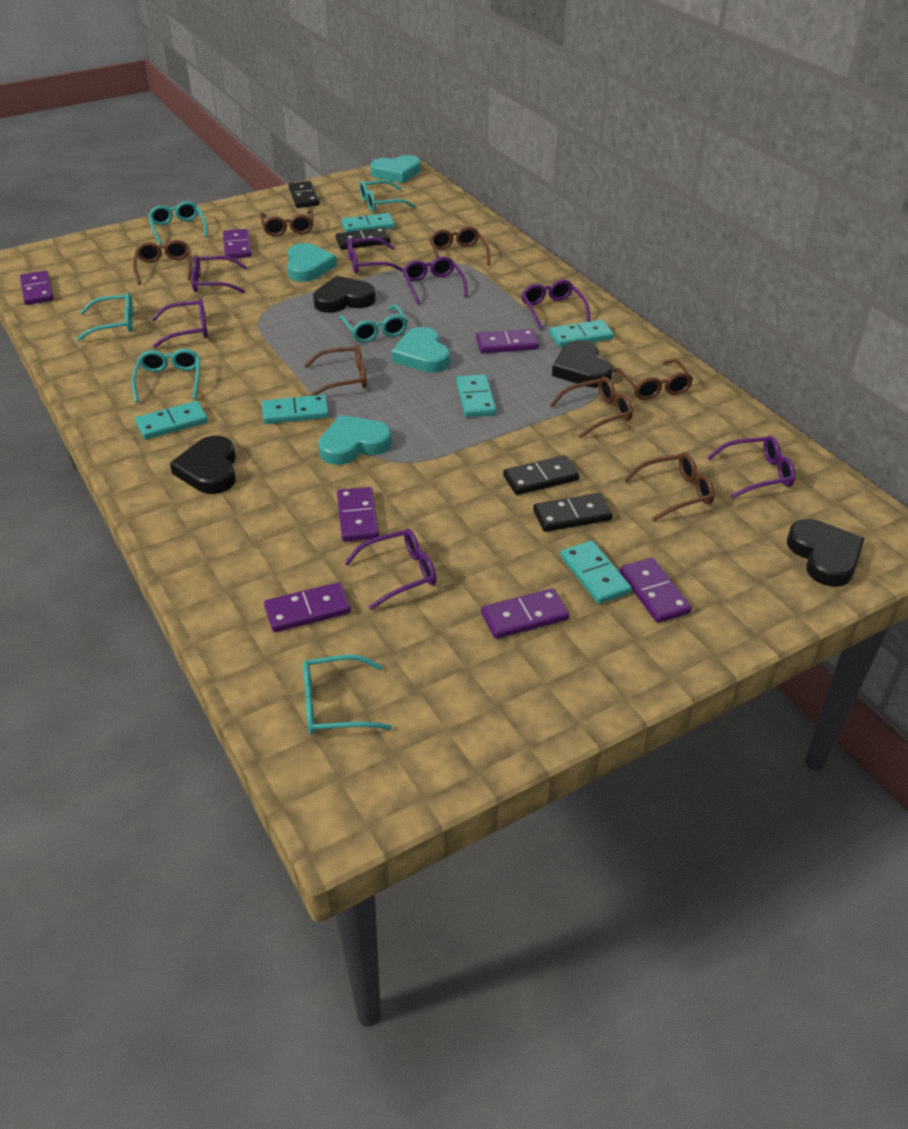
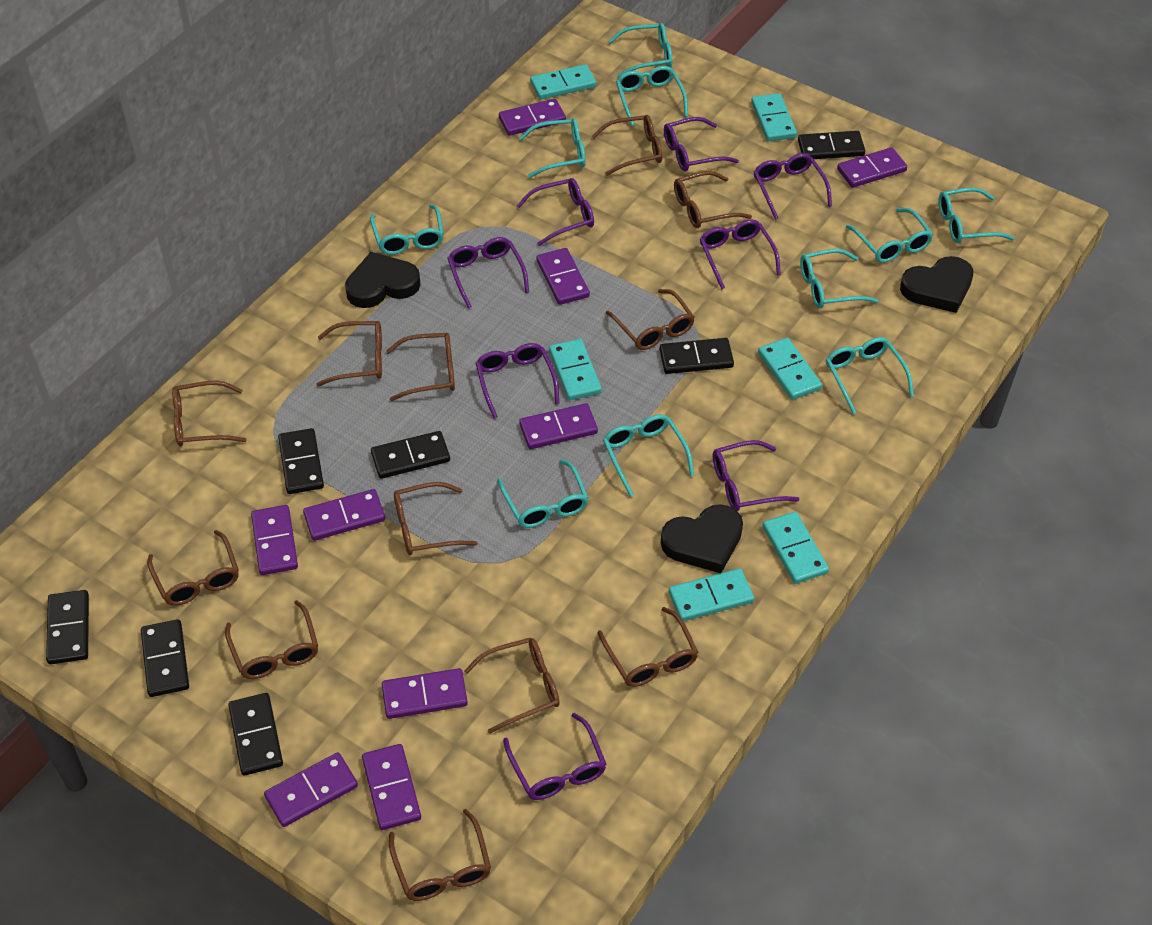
black domino: [288,181,320,208] [336,227,391,250] [503,455,580,495] [533,493,613,532] = 4 -> [46,590,89,664] [141,619,189,697] [228,693,283,776] [278,428,324,494] [371,431,450,479] [660,338,734,374] [798,131,865,159] = 7
black heart: [170,436,236,494] [313,276,376,313] [552,340,613,388] [787,519,865,587] = 4 -> [345,252,421,308] [661,504,743,573] [900,256,974,313] = 3
brown glasses: [133,240,192,285] [260,208,314,236] [304,345,367,396] [429,227,490,265] [550,377,633,439] [613,359,693,400] [624,453,715,521] = 7 -> [147,530,239,606] [172,381,246,447] [225,600,318,679] [316,321,382,387] [386,333,455,401] [389,809,491,901] [394,482,478,555] [464,638,560,734] [592,115,662,176] [598,607,698,687] [606,289,695,350] [674,171,752,228] = 12
purple domino: [20,270,54,305] [223,229,252,259] [264,582,351,632] [337,487,379,542] [476,329,539,354] [481,588,569,639] [620,558,692,623] = 7 -> [251,505,298,575] [264,752,358,827] [303,489,385,541] [362,744,421,830] [382,668,468,719] [499,99,566,136] [519,403,598,449] [537,248,590,305] [837,147,907,188] = 9
purple glasses: [151,298,208,348] [191,255,247,293] [344,529,436,610] [347,238,403,273] [402,257,468,305] [521,280,591,330] [707,435,796,499] = 7 -> [447,237,529,309] [476,343,559,419] [503,713,606,800] [517,178,594,246] [664,117,739,171] [700,220,781,289] [713,440,799,511] [754,153,832,220] = 8
turquoise glasses: [77,292,134,341] [131,349,200,402] [148,201,208,245] [303,655,392,735] [339,304,408,343] [359,180,416,212] = 6 -> [370,204,444,255] [497,459,588,528] [519,119,586,178] [603,414,694,497] [608,23,672,77] [616,66,688,126] [800,249,878,308] [826,337,914,414] [846,208,933,263] [938,187,1014,243] = 10
turquoise heart: [287,243,337,282] [318,415,392,465] [370,155,421,183] [391,327,450,373] = 4 -> none = 0

